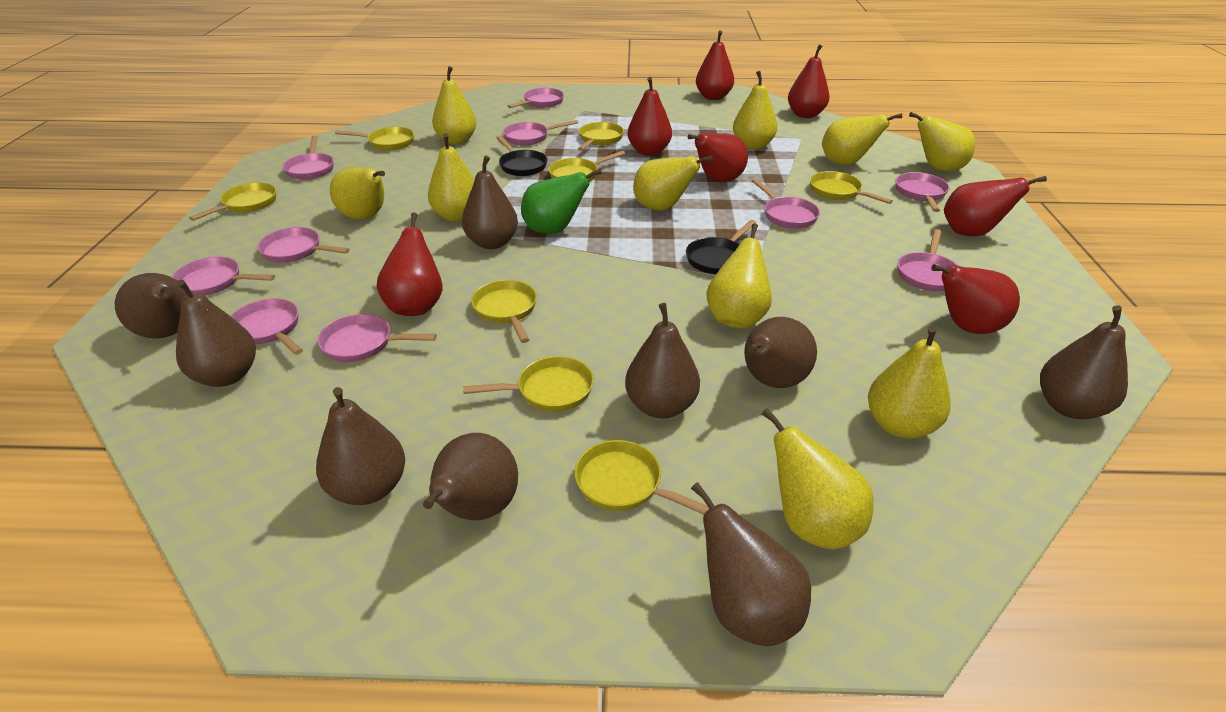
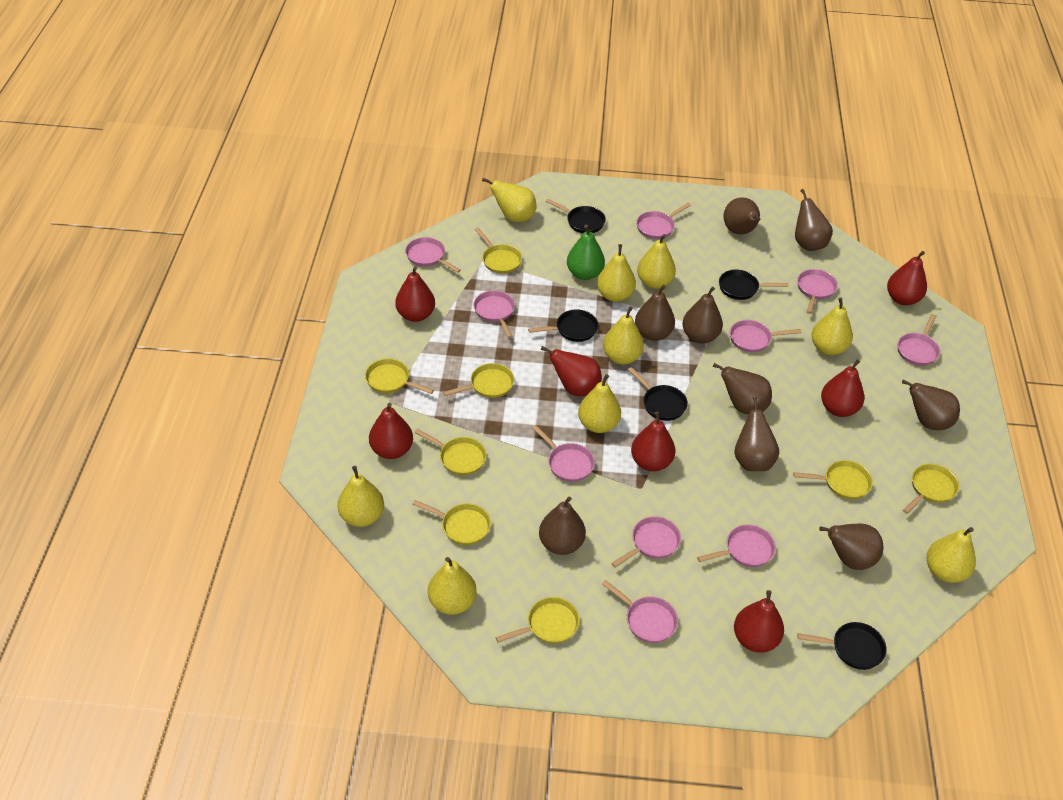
black pan: [496,135,547,176] [686,220,756,274] = 2 -> [528,309,598,342] [546,199,606,233] [628,367,688,421] [719,270,788,300] [797,622,887,670] = 5
yellow pear: [330,167,385,219] [428,133,475,222] [432,66,477,144] [633,156,712,210] [706,223,772,328] [733,71,778,150] [762,408,873,550] [822,113,902,165] [868,325,951,439] [909,112,975,171] = 10 -> [337,466,384,527] [428,557,477,615] [482,178,536,222] [578,374,621,433] [597,244,636,302] [603,306,644,365] [637,234,676,289] [812,297,853,355] [927,527,976,583] = 9

